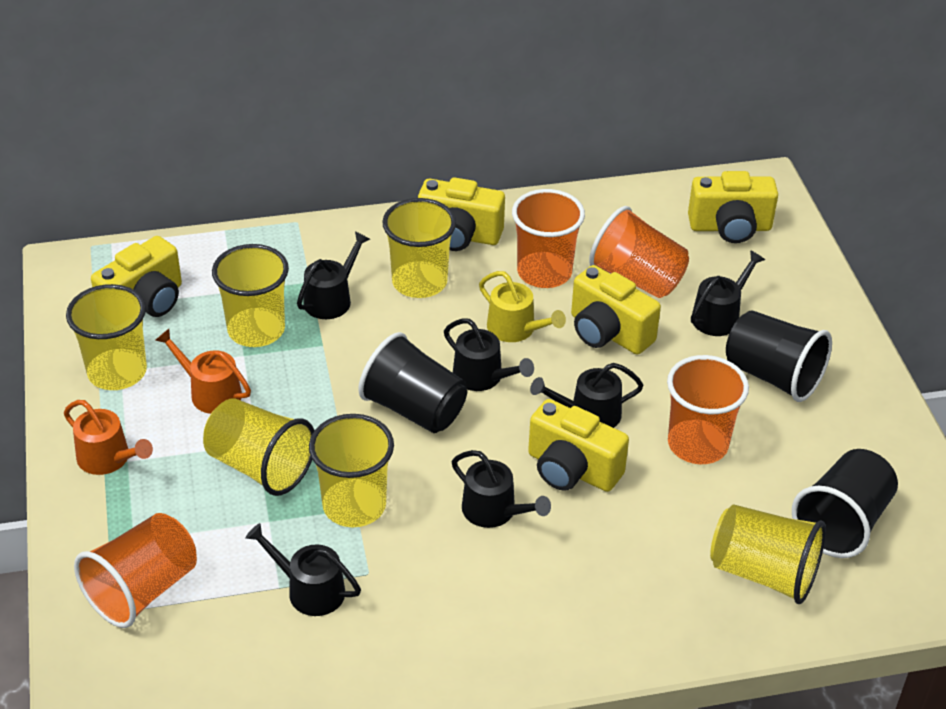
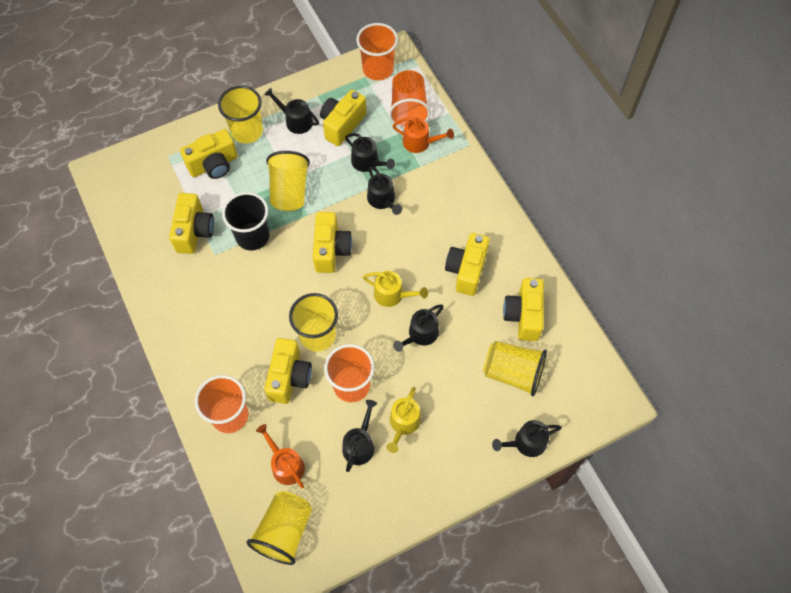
black cup: [358,332,467,433] [726,310,832,402] [792,449,898,558] = 3 -> [222,192,270,250] = 1
yellow camera: [91,236,182,317] [418,177,505,251] [528,399,629,492] [571,265,661,355] [688,171,778,243] = 5 -> [169,193,214,254] [180,129,238,179] [264,338,312,404] [313,212,352,273] [320,90,367,146] [445,233,490,296] [503,278,544,341] = 7
yellow cup: [66,284,147,390] [203,398,314,496] [212,244,289,347] [309,414,394,527] [382,198,456,298] [710,504,826,604] = 6 -> [218,86,263,144] [246,491,312,565] [266,151,310,211] [289,293,338,352] [483,341,547,396] = 5
yellow watering can: [479,271,566,342] = 1 -> [363,271,428,307] [387,387,421,453] = 2

